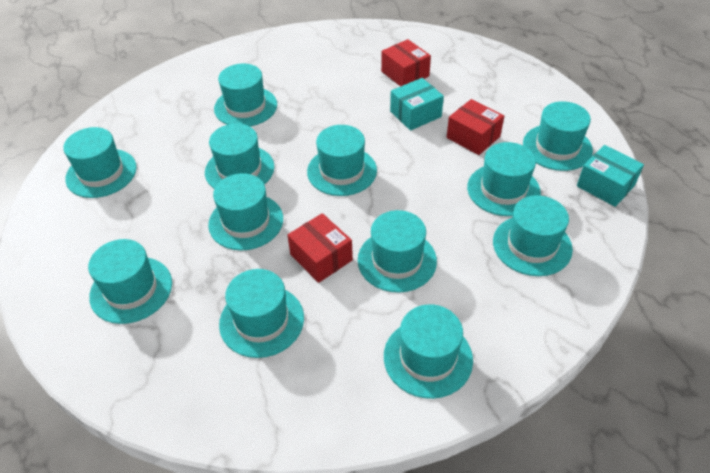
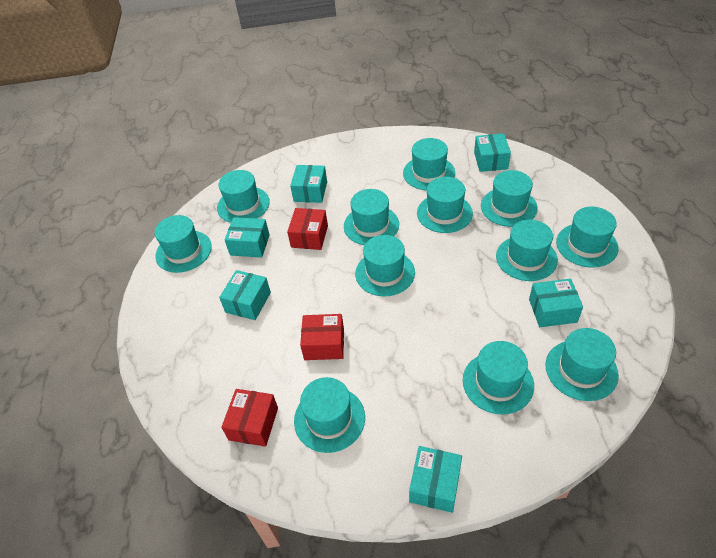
turquoise box: [390,78,444,131] [577,145,644,207] = 2 -> [219,270,271,320] [224,217,270,258] [290,165,327,203] [409,446,462,513] [474,133,511,172] [529,279,583,327] = 6

